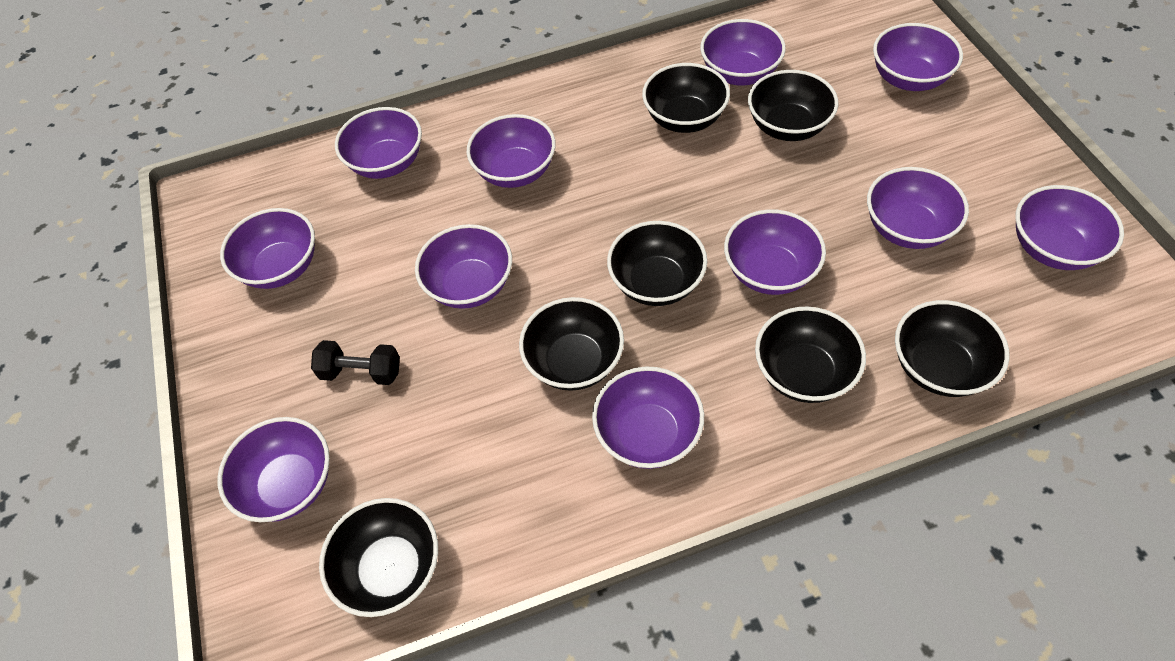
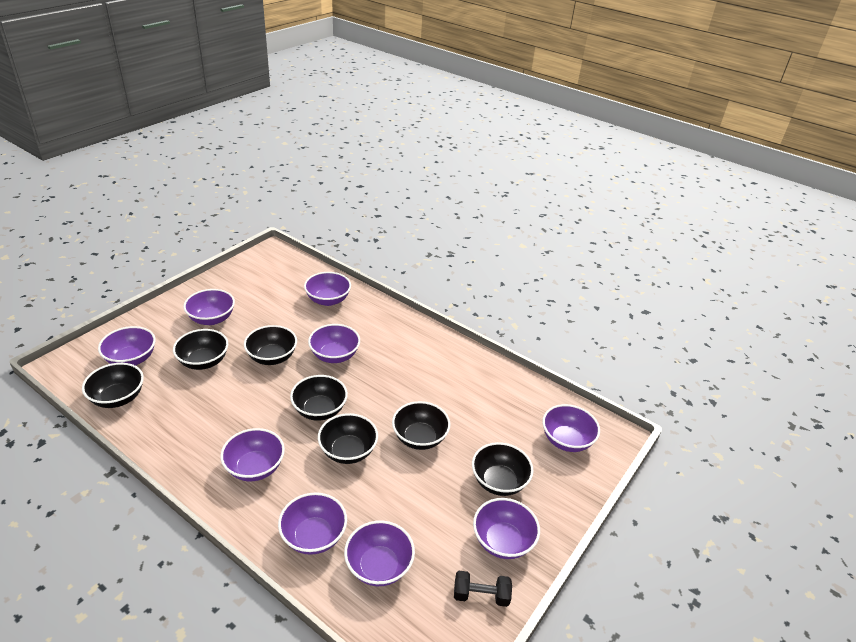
purple bowl: [217,417,330,522] [220,208,315,289] [335,107,422,179] [415,224,512,309] [467,114,556,188] [592,367,704,469] [700,19,786,86] [724,210,826,295] [867,167,969,249] [873,23,963,91] [1015,185,1124,270] = 11 -> [98,326,156,366] [183,289,235,325] [220,428,285,481] [278,492,347,555] [304,272,351,306] [308,324,360,363] [344,520,415,586] [473,498,540,559] [542,404,600,452] = 9

